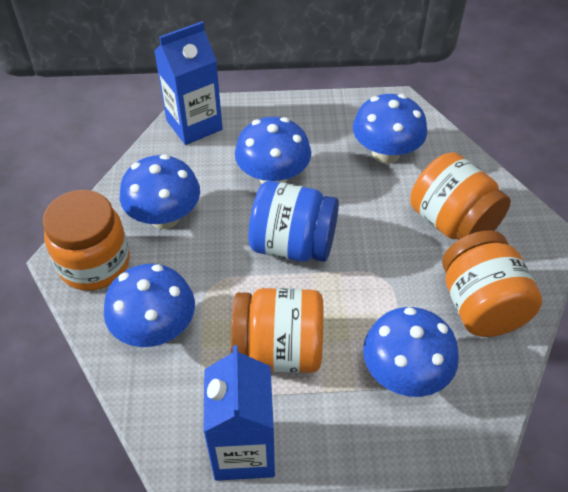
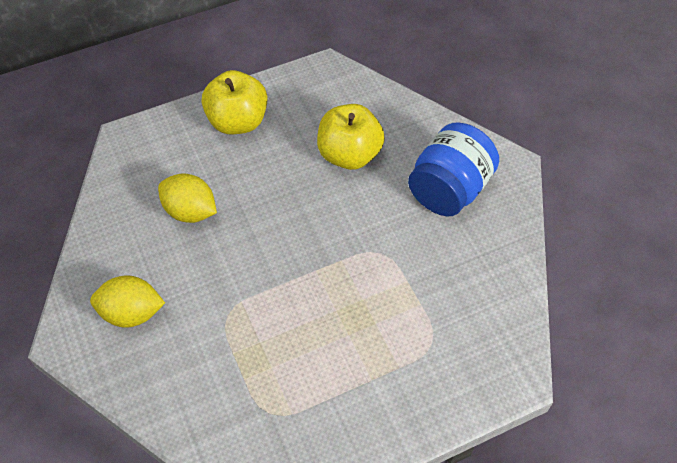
blue carton: [154,21,223,145] [203,345,275,481] = 2 -> none = 0
blue mushroom: [104,264,195,347] [120,154,200,229] [235,117,311,184] [353,94,427,164] [363,307,459,397] = 5 -> none = 0
orange jar: [43,190,130,291] [231,288,323,373] [410,152,511,240] [442,231,542,337] = 4 -> none = 0
yellow apple: none = 0 -> [202,70,268,134] [317,104,385,170] = 2
yellow lemon: none = 0 -> [90,275,165,328] [158,173,217,223] = 2

